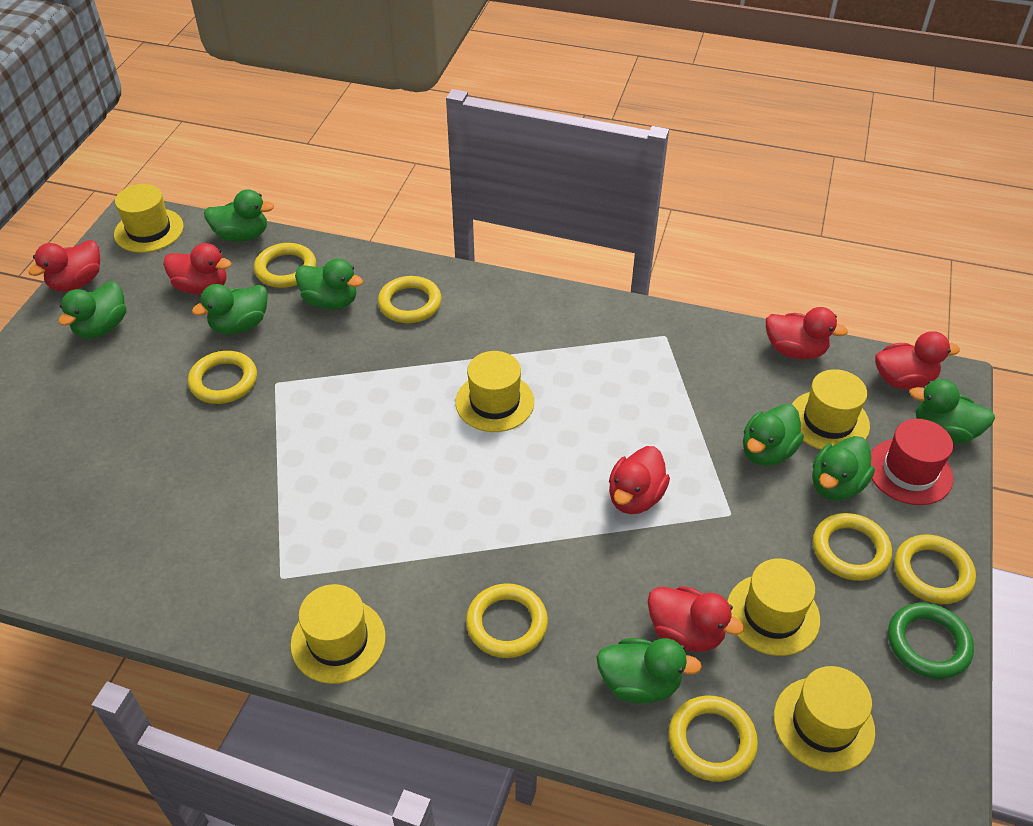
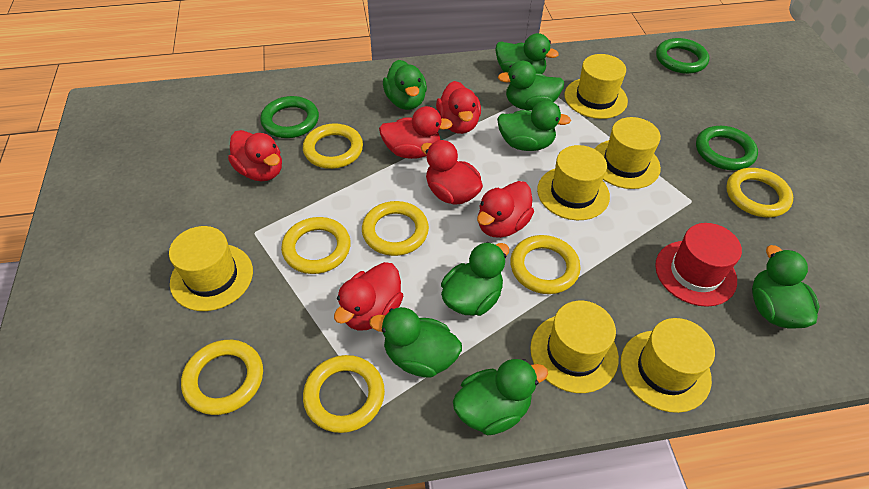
green ring: [888,603,974,679] = 1 -> [260,96,319,138] [656,38,709,74] [696,126,758,170] = 3

